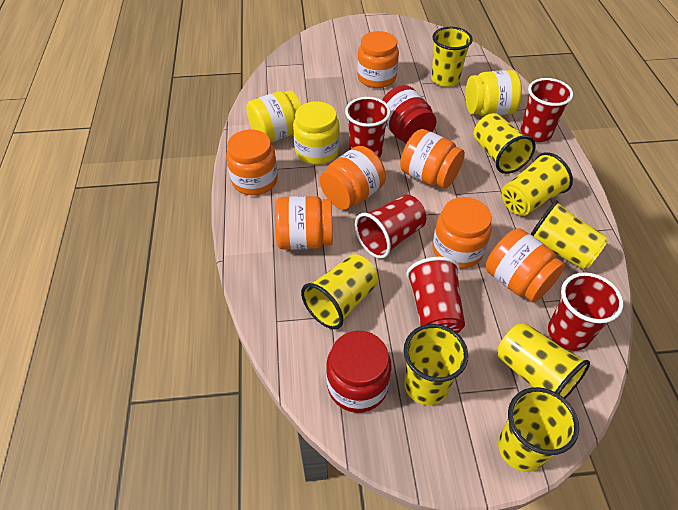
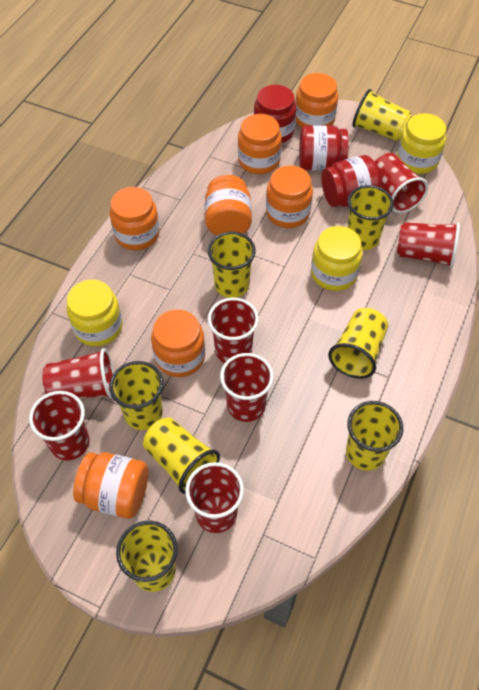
red cup: [345,97,391,158] [355,194,426,259] [406,257,465,333] [520,78,573,142] [548,272,624,351] = 5 -> [29,391,89,460] [42,348,114,399] [185,462,244,533] [208,298,259,363] [220,353,274,422] [375,153,428,213] [397,222,460,268] = 7
red jar: [326,331,392,413] [382,85,436,144] = 2 -> [254,85,296,143] [299,125,349,171] [321,155,381,207] = 3

